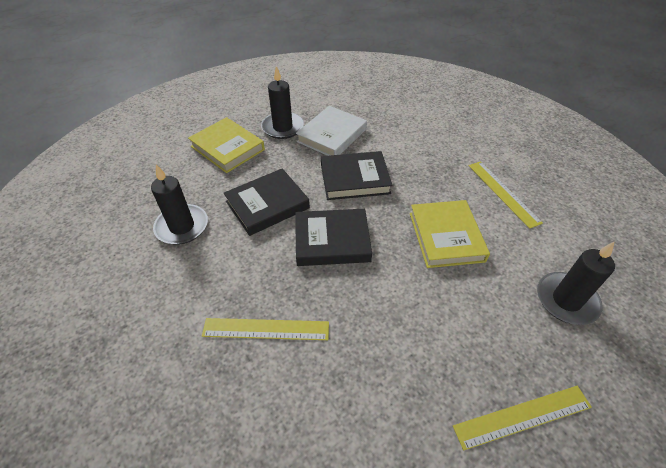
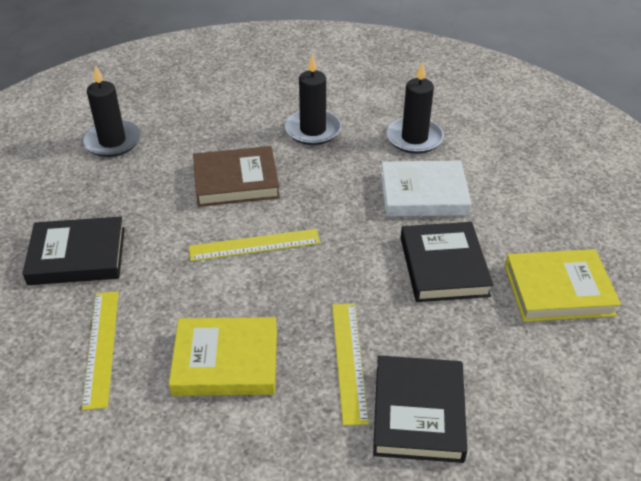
brown book: none = 0 -> [193,146,280,207] = 1

